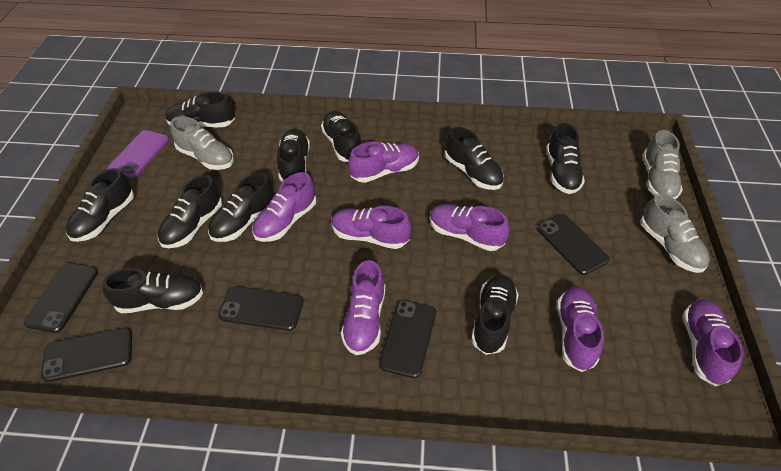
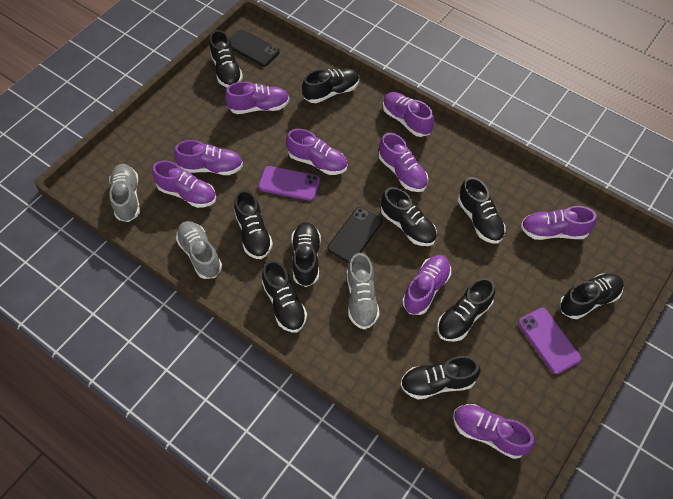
black phone: [24,263,98,333] [41,328,132,382] [218,286,303,331] [379,300,436,378] [537,213,609,275] = 5 -> [229,30,280,67] [327,207,382,263] = 2
purple phone: [107,130,169,178] = 1 -> [258,166,320,201] [518,308,581,374] = 2
purple shoe: [252,172,316,242] [331,206,411,249] [341,260,385,355] [348,142,419,183] [430,204,510,251] [557,287,604,372] [683,299,744,386] = 7 -> [152,160,216,208] [174,140,243,175] [225,81,290,114] [286,129,347,175] [379,133,428,192] [383,92,434,137] [402,255,451,315] [453,404,535,459] [521,206,597,240] = 9

